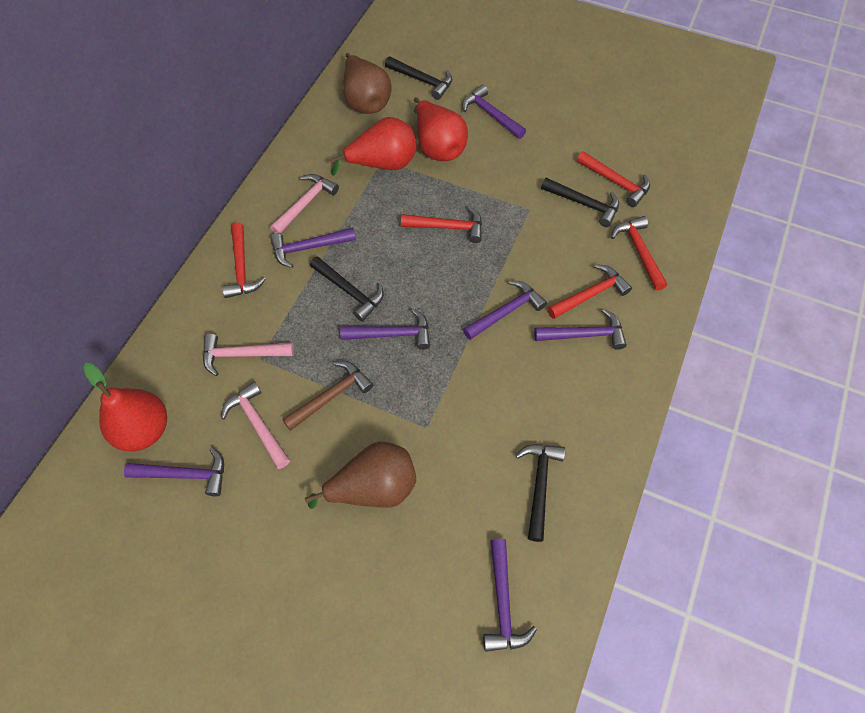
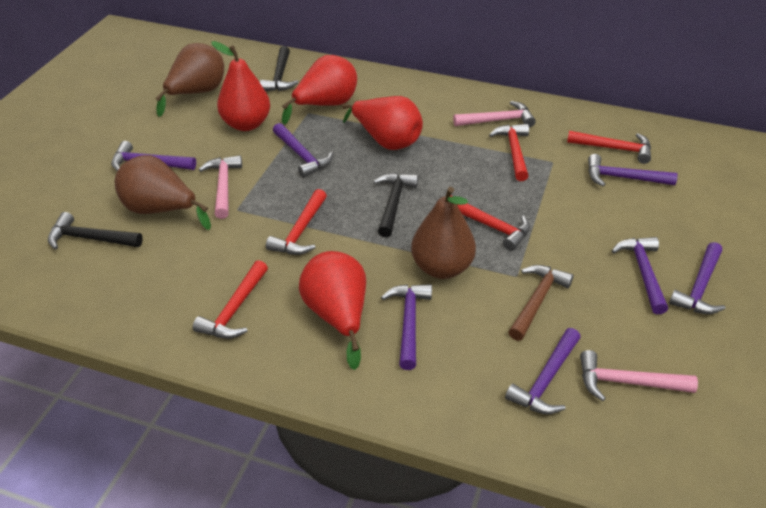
black hammer: [310,256,384,322] [385,56,452,100] [515,444,565,542] [541,178,619,227] = 4 -> [48,212,143,250] [260,46,298,91] [373,173,418,237] = 3
brown pear: [305,442,416,509] [343,53,392,114] = 2 -> [115,155,211,230] [155,43,224,117] [411,187,476,279] = 3
red pear: [83,363,167,451] [330,117,416,176] [414,97,468,161] = 3 -> [211,41,270,131] [282,55,357,124] [299,251,366,370] [342,96,423,150] = 4

